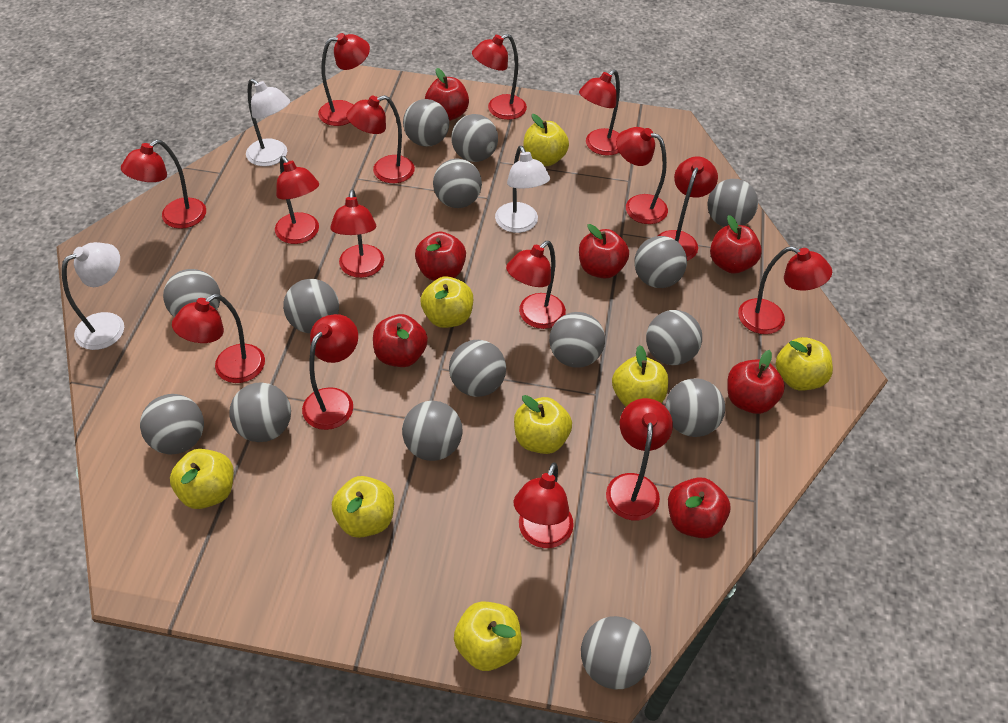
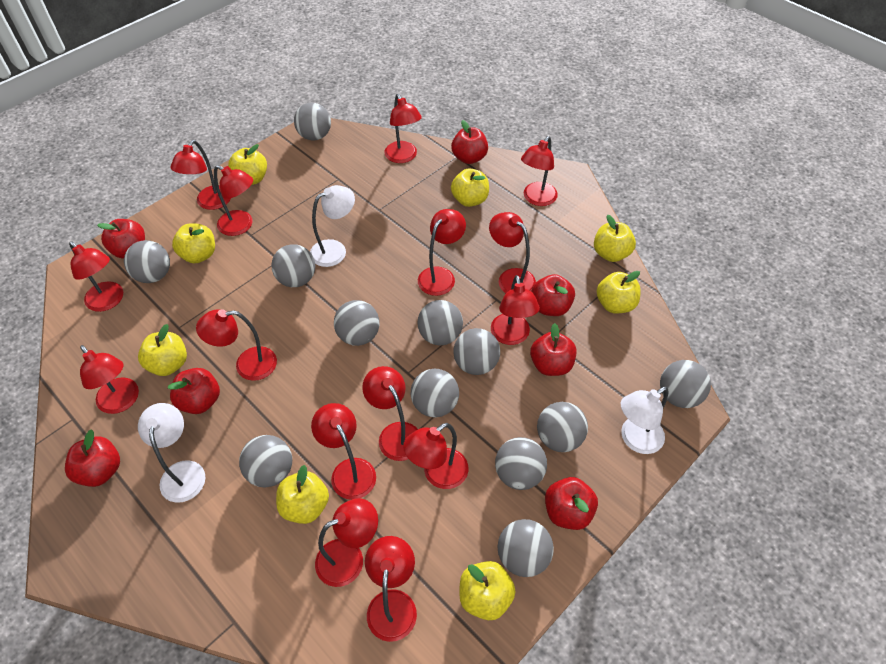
grey ball: [140,394,204,454] [163,269,220,317] [229,382,291,442] [283,279,339,333] [402,401,463,461] [403,99,449,147] [433,159,482,208] [449,340,506,397] [451,114,498,162] [549,312,605,368] [581,616,651,689] [634,236,687,288] [646,310,702,365] [666,378,725,437] [707,179,758,227] = 15 -> [124,240,170,283] [239,435,292,488] [271,244,315,287] [294,103,331,141] [334,300,379,346] [411,369,459,417] [417,300,463,346] [453,328,500,375] [495,437,547,490] [498,519,554,577] [537,402,588,452] [660,360,711,408] = 12

